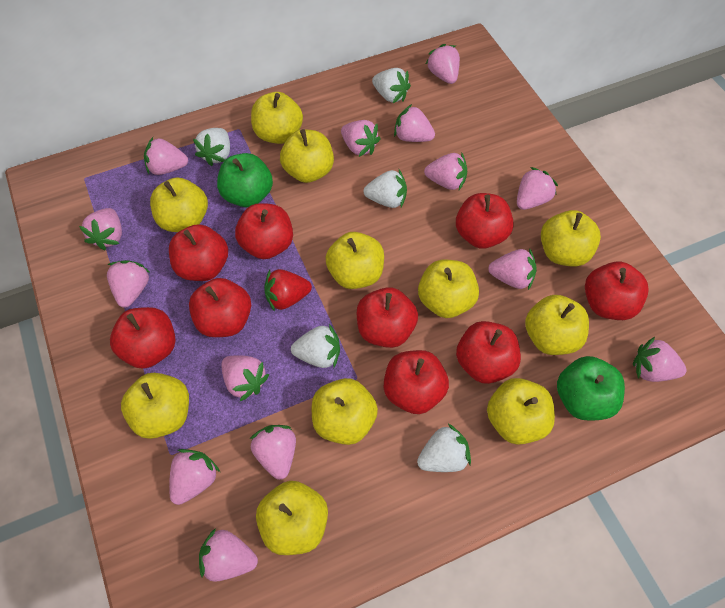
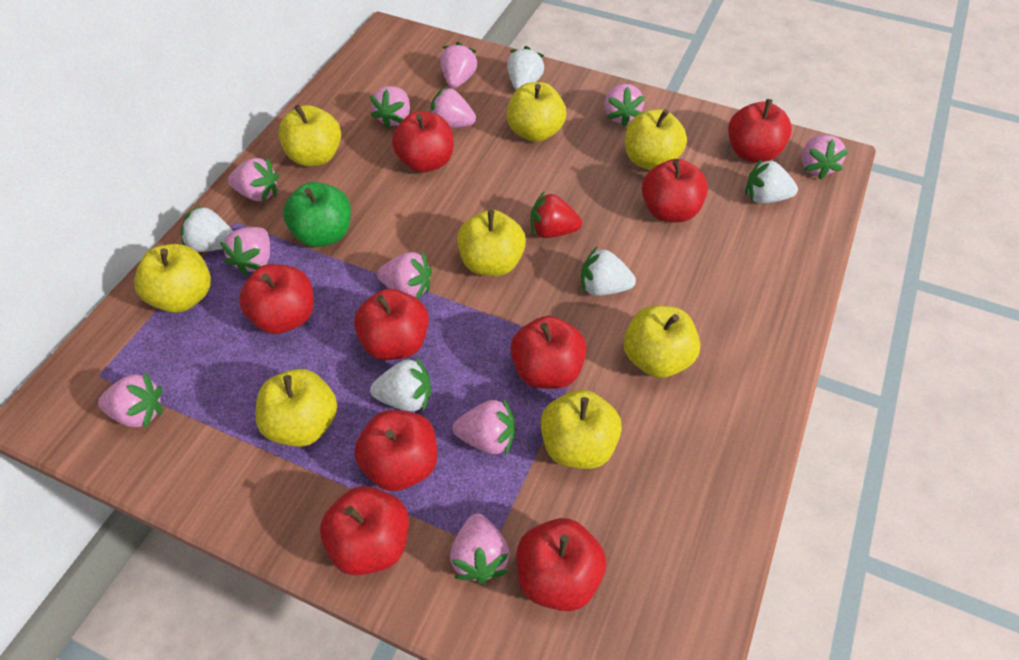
green apple: [217,153,273,207] [557,356,625,421] = 2 -> [283,182,351,247] = 1
pink strawberry: [79,208,122,251] [107,260,151,308] [144,137,188,175] [169,449,220,505] [199,528,258,582] [222,355,269,401] [250,425,296,480] [341,120,381,157] [394,104,435,142] [424,153,467,190] [426,44,460,84] [488,248,537,290] [517,167,558,210] [633,337,687,382] = 14 -> [98,373,162,428] [220,227,270,276] [228,158,279,202] [370,86,410,129] [377,252,432,299] [430,86,476,128] [440,42,478,88] [450,513,510,584] [453,398,515,455] [605,84,645,127] [802,134,849,180] = 11
yellow apple: [121,373,189,439] [150,177,208,232] [251,92,303,144] [256,481,328,555] [280,129,334,183] [312,378,378,445] [325,232,384,289] [418,260,479,318] [487,378,555,445] [525,295,589,355] [541,210,601,267] = 11 -> [134,244,211,313] [255,369,337,447] [278,104,341,166] [457,210,526,276] [507,82,566,142] [540,390,622,469] [624,305,700,378] [625,109,687,170] = 8

